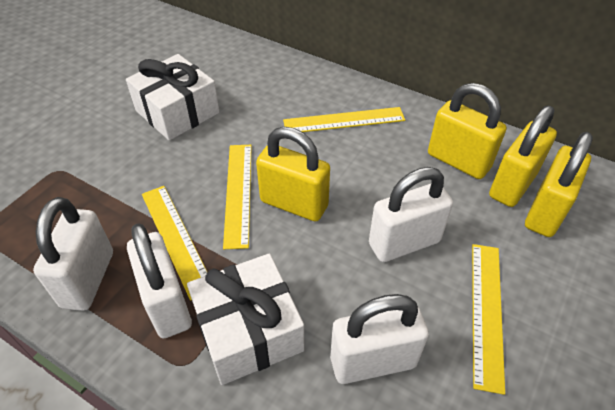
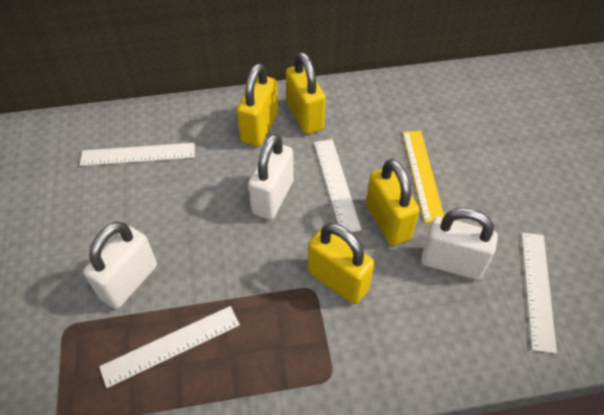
white gift: [126,54,220,141] [187,254,304,385] = 2 -> none = 0
white padlock: [33,197,113,311] [127,223,192,338] [330,294,429,384] [369,167,453,262] = 4 -> [83,222,157,309] [248,134,294,220] [421,208,498,280] = 3
white ruler: none = 0 -> [80,143,195,166] [99,306,240,388] [314,139,362,232] [522,233,557,353] = 4
yellow ruler: [142,186,207,301] [223,145,252,249] [283,107,405,132] [472,244,505,395] = 4 -> [403,131,444,223] = 1

